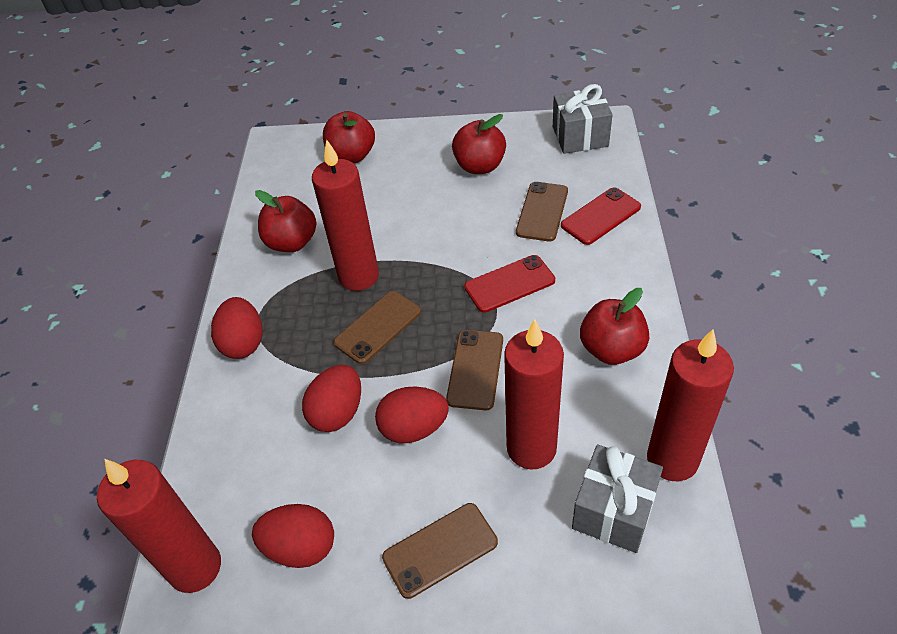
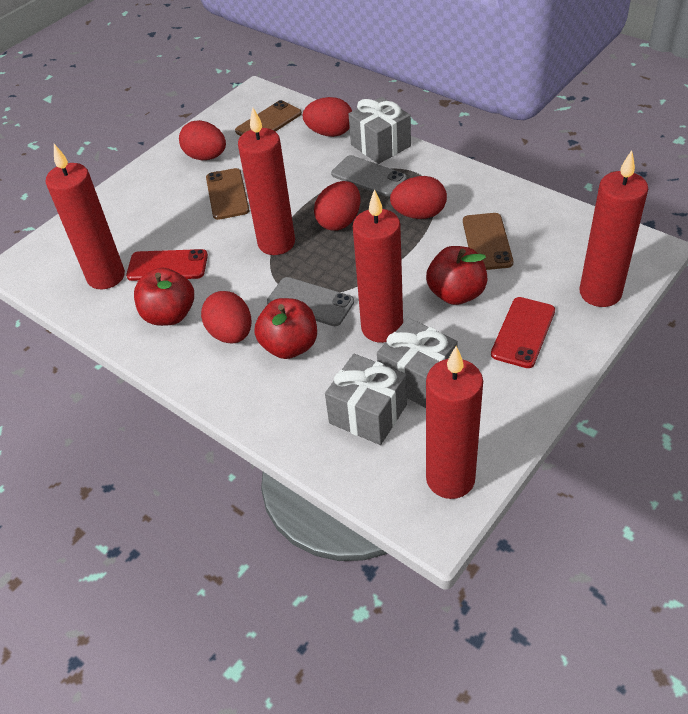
brown phone: [333,291,421,364] [382,503,498,599] [446,330,503,411] [516,182,568,242] = 4 -> [206,168,249,220] [235,100,302,136] [463,213,513,270] = 3
grey gift: [553,84,612,154] [572,445,663,553] = 2 -> [325,354,407,445] [349,97,411,164] [377,318,458,408] = 3
grey phone: none = 0 -> [267,277,354,326] [331,155,407,197] = 2
red apple: [255,190,316,252] [323,111,375,163] [452,114,506,174] [580,288,649,365] = 4 -> [134,268,194,326] [254,298,317,359] [426,246,488,305] = 3
red candle: [97,459,221,593] [312,139,379,291] [504,319,564,470] [647,329,734,481] = 4 -> [46,144,125,289] [238,108,295,255] [353,189,403,343] [426,346,483,499] [579,150,648,307] = 5
red egg: [211,297,263,359] [252,504,334,568] [302,365,361,432] [375,386,449,443] = 4 -> [179,120,226,160] [201,291,252,344] [302,97,352,137] [314,181,360,231] [390,176,447,219] = 5

